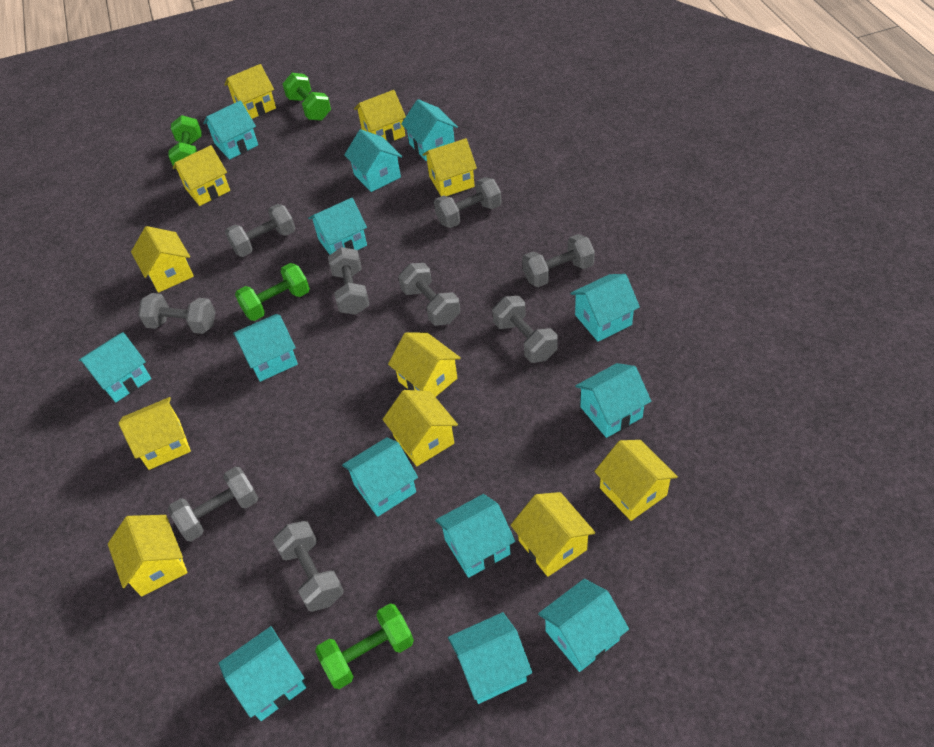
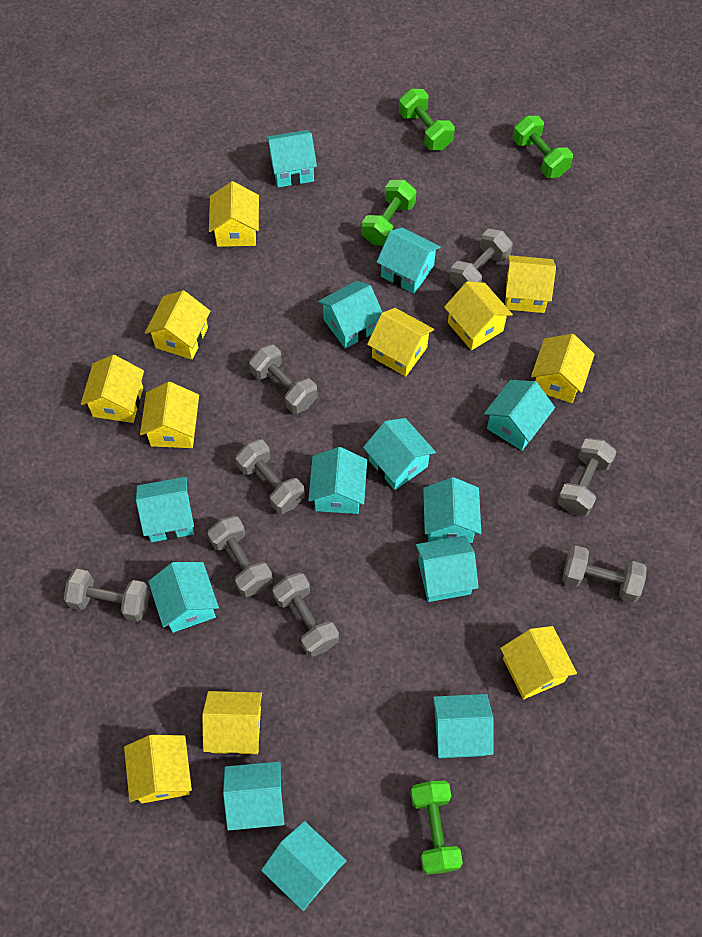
grey dumbbell: [138,293,216,334] [168,467,258,541] [225,204,295,257] [273,521,344,612] [328,247,370,315] [398,263,460,326] [434,177,502,228] [492,296,558,363] [522,234,595,287] = 9 -> [64,569,150,622] [208,516,273,597] [236,439,305,514] [249,344,318,414] [272,573,339,657] [450,229,513,290] [557,438,617,516] [562,545,647,603] = 8

